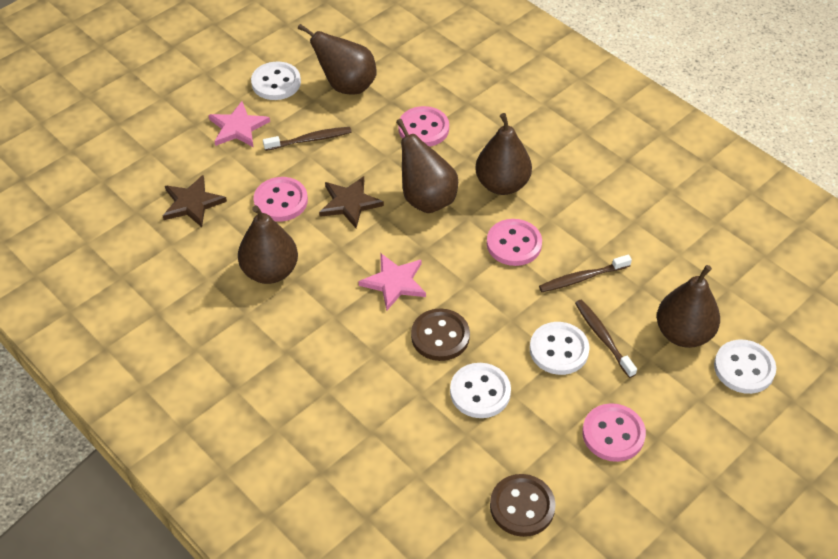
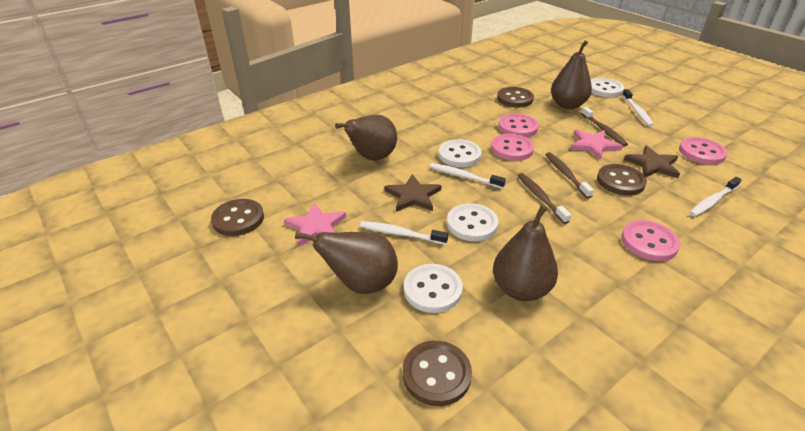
brown button: [411,309,470,361] [490,474,556,537] = 2 -> [211,199,264,236] [403,341,472,406] [497,87,534,107] [597,164,647,195] = 4
brown pear: [238,205,298,284] [298,24,376,95] [396,119,458,213] [475,113,532,195] [657,265,720,348] = 5 -> [295,232,398,294] [335,115,397,161] [493,205,558,301] [551,40,592,109] = 4
white toothbrush: none = 0 -> [360,221,448,245] [430,163,506,189] [622,89,654,127] [689,177,742,217] = 4

